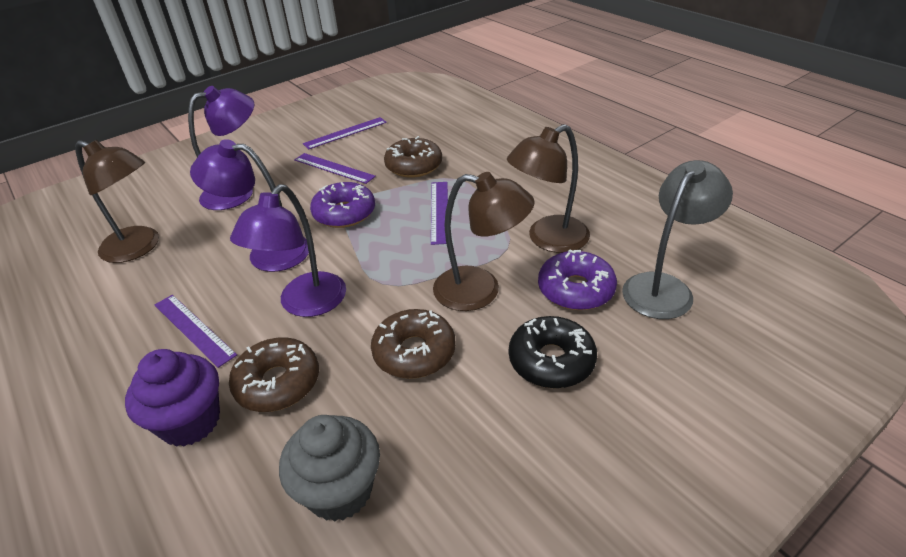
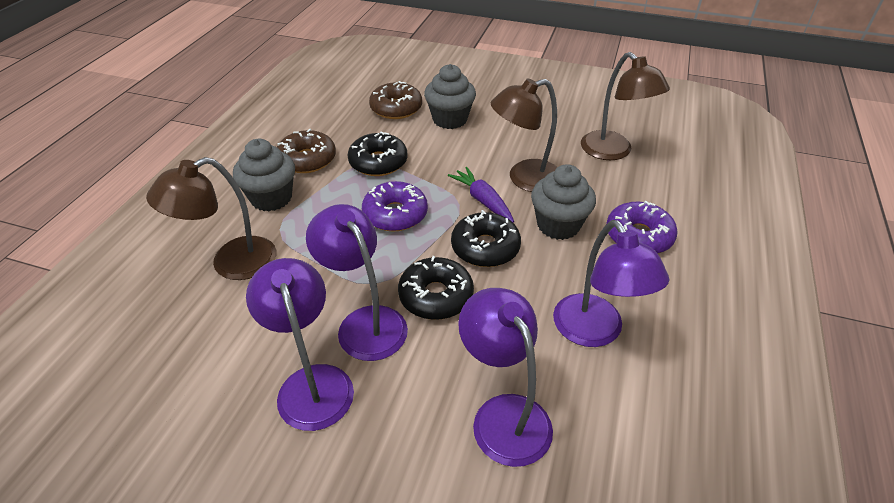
black donut: [509,316,597,388] = 1 -> [348,131,407,176] [398,256,474,320] [451,210,521,267] = 3
brown donut: [229,337,319,412] [371,309,456,379] [384,136,442,178] = 3 -> [277,129,336,173] [369,81,422,119] = 2
grey cupcake: [279,415,380,522] = 1 -> [233,139,295,211] [424,64,476,129] [531,164,596,240] = 3
grey lamp: [622,160,733,319] = 1 -> none = 0
purple carrot: none = 0 -> [448,167,514,223] = 1
purple cupcake: [125,349,220,447] = 1 -> none = 0
purple lamp: [188,86,254,210] [190,139,309,272] [230,184,346,317] = 3 -> [246,258,354,431] [306,204,408,361] [458,288,553,467] [553,220,669,347] = 4
purple ruler: [155,295,237,368] [294,153,376,184] [303,117,387,150] [431,182,448,245] = 4 -> none = 0

